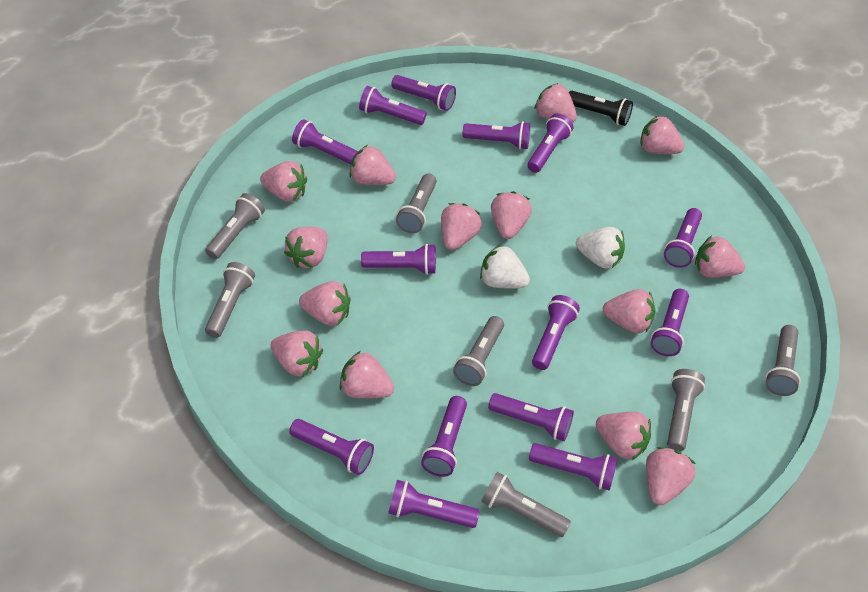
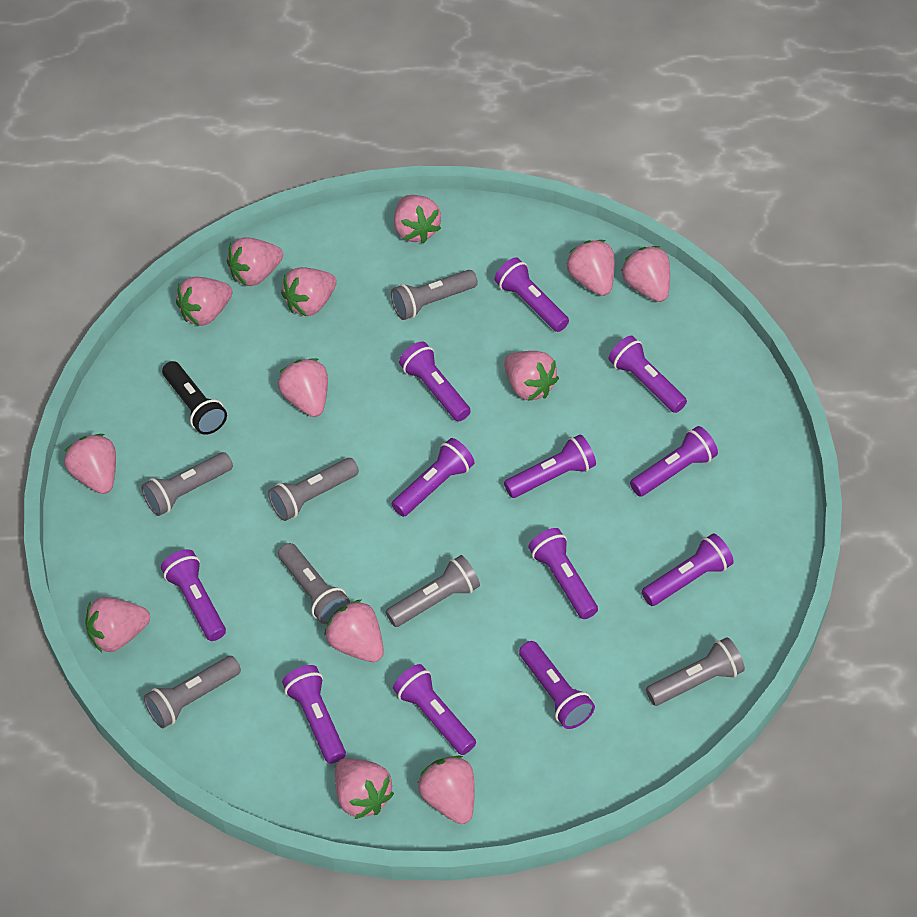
pink strawberry: [260,161,307,202] [270,331,323,377] [284,227,327,268] [299,281,350,326] [340,351,394,398] [350,145,396,185] [441,203,481,250] [491,191,532,239] [534,83,577,123] [596,412,651,460] [603,289,655,333] [640,116,685,154] [646,447,695,505] [695,235,745,278] = 14 -> [64,434,116,494] [85,597,150,652] [176,277,232,326] [227,237,283,286] [278,358,328,417] [281,267,337,316] [324,600,384,662] [335,758,394,819] [394,195,441,244] [418,756,475,824] [504,351,559,401] [567,240,614,296] [621,246,670,302] = 13
purple flashlight: [289,419,374,475] [292,119,358,164] [359,86,427,125] [361,244,436,275] [388,480,480,528] [391,75,456,111] [421,396,467,477] [463,121,530,150] [488,393,574,441] [527,114,573,173] [529,443,618,491] [532,295,580,370] [651,289,689,356] [664,208,702,268] = 14 -> [161,549,226,641] [282,665,346,764] [392,438,474,517] [393,664,476,755] [399,342,471,421] [495,257,569,332] [504,434,596,498] [519,641,595,729] [528,528,598,619] [609,336,687,413] [630,426,718,497] [641,534,734,606] = 12
white strawberry: [480,244,530,289] [576,227,625,269] = 2 -> none = 0

